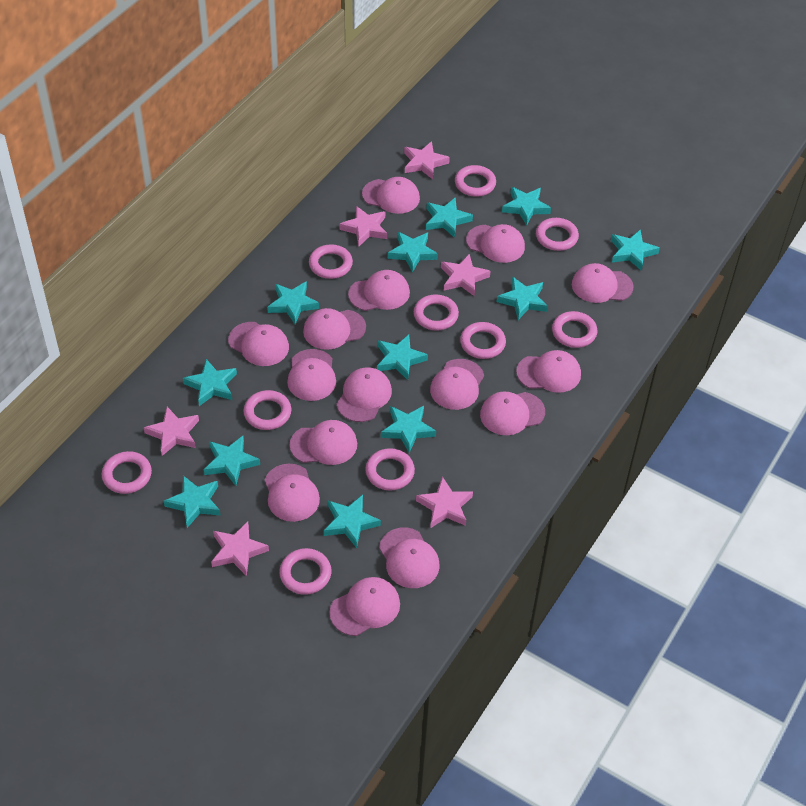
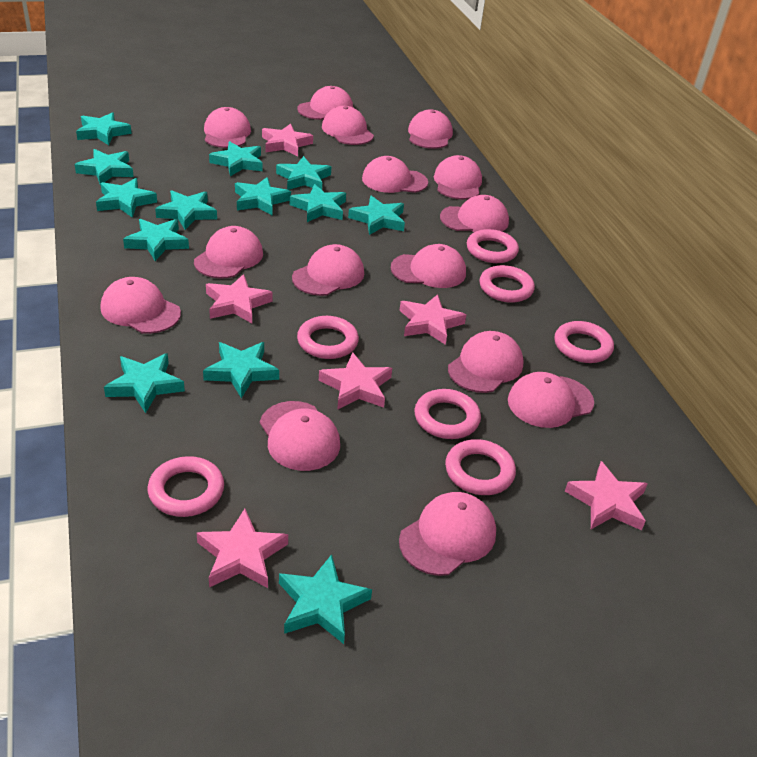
pink ring: [102,451,152,494] [243,390,291,430] [279,548,331,595] [309,244,353,279] [365,448,415,491] [414,294,459,331] [455,165,496,197] [460,322,506,359] [536,218,579,251] [552,311,597,348] = 10 -> [148,456,224,517] [297,316,359,359] [415,389,481,439] [445,439,516,495] [467,229,519,263] [479,265,535,303] [555,321,614,363] = 7
turquoise star: [164,476,221,528] [183,359,237,406] [204,436,260,486] [267,281,319,324] [324,495,381,548] [377,334,428,380] [381,406,436,453] [388,232,438,272] [426,197,473,238] [497,277,548,320] [502,187,551,226] [611,229,660,271] = 12 -> [75,149,134,185] [76,112,132,145] [96,178,157,218] [104,353,185,413] [123,219,189,261] [155,190,217,230] [203,342,279,398] [209,141,263,176] [235,177,291,216] [276,156,331,190] [279,554,372,644] [290,184,346,222] [348,196,405,235] = 13

